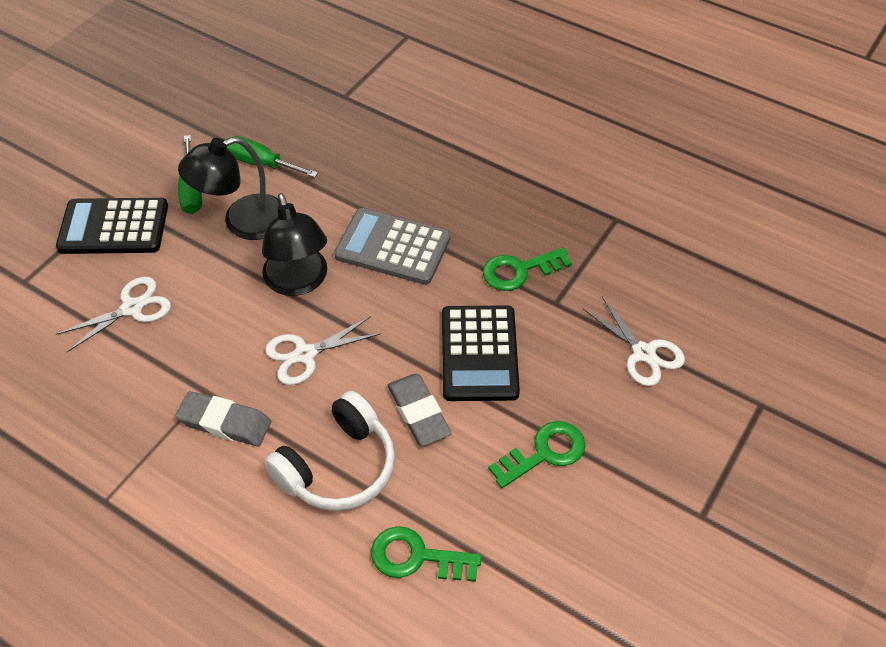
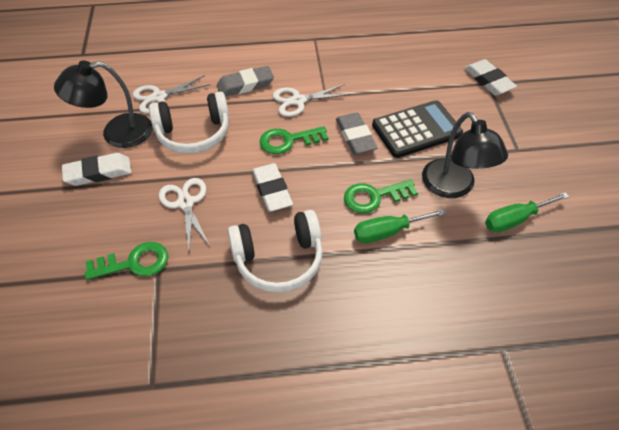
black calculator: [56,198,168,254] [442,305,520,401] = 2 -> [372,100,463,158] = 1
grey calculator: [334,208,451,285] = 1 -> none = 0
white eraser: none = 0 -> [62,153,131,186] [252,163,293,212] [465,59,517,96] = 3
white headphones: [264,391,395,511] = 1 -> [149,92,229,154] [228,210,323,293] = 2

